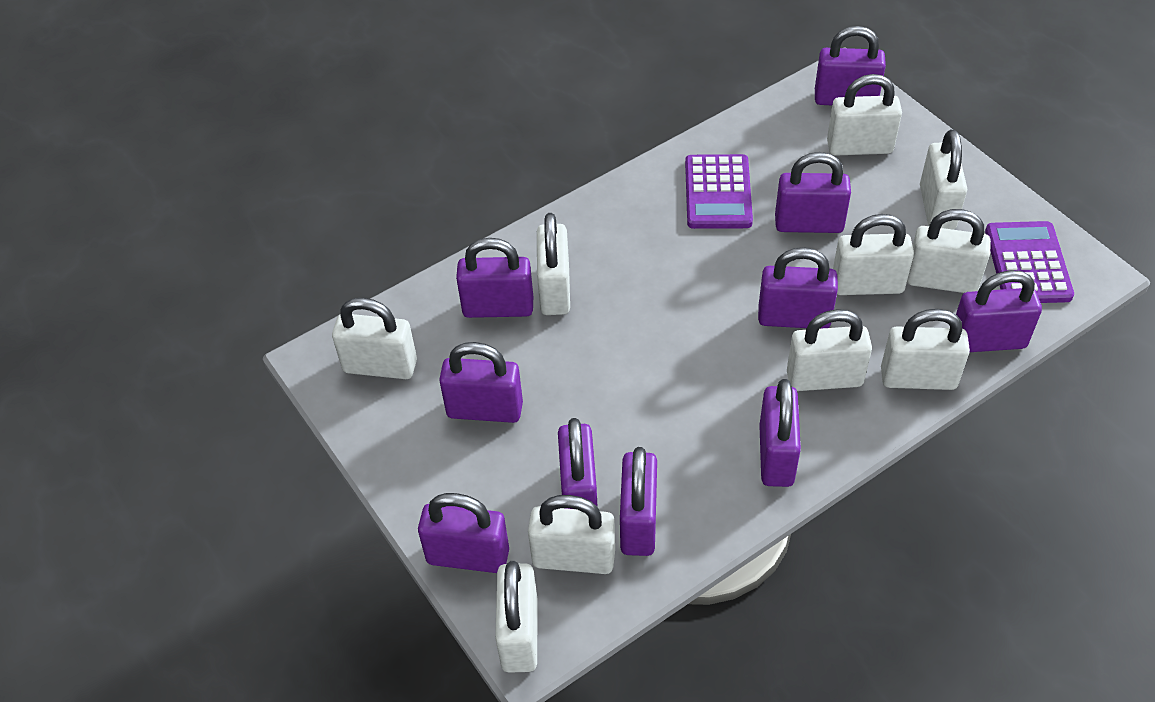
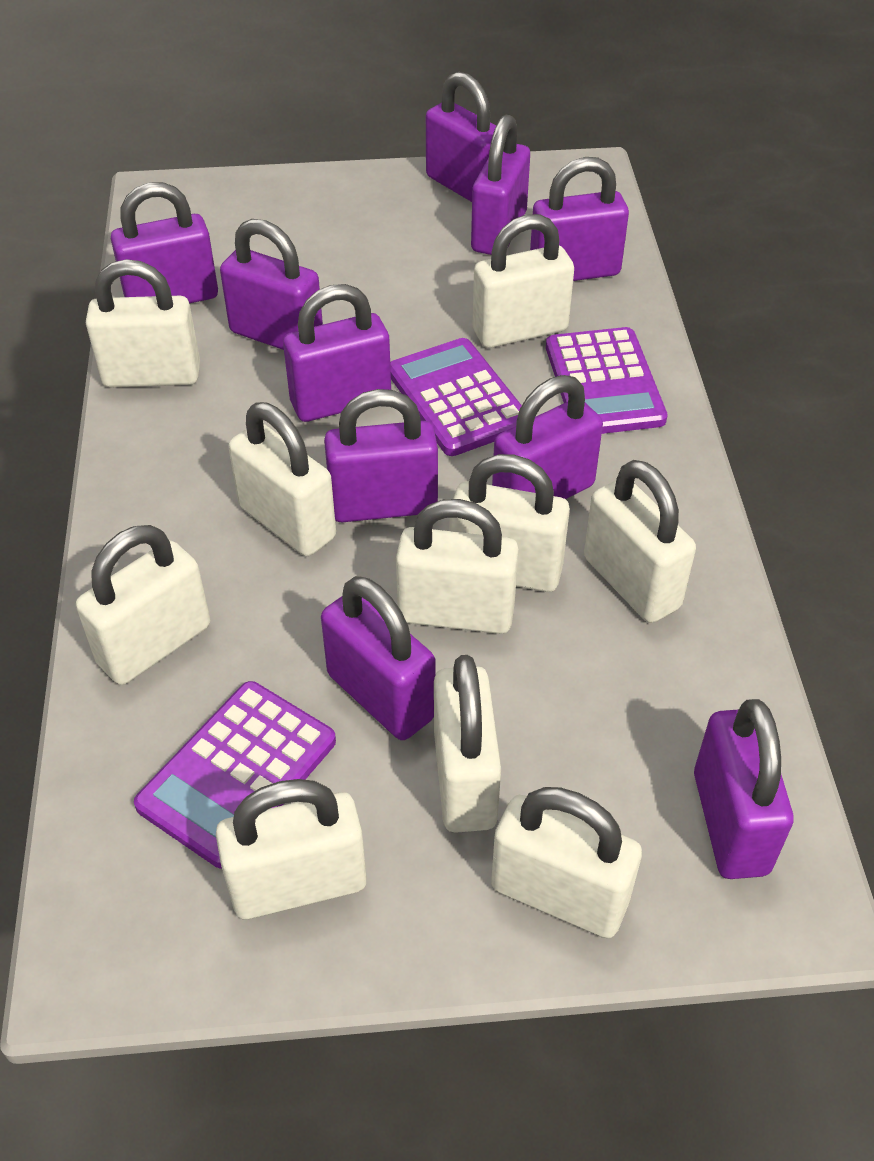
purple calculator: [685,154,753,229] [985,221,1074,303] = 2 -> [134,681,336,869] [390,338,522,456] [546,327,668,434] = 3

